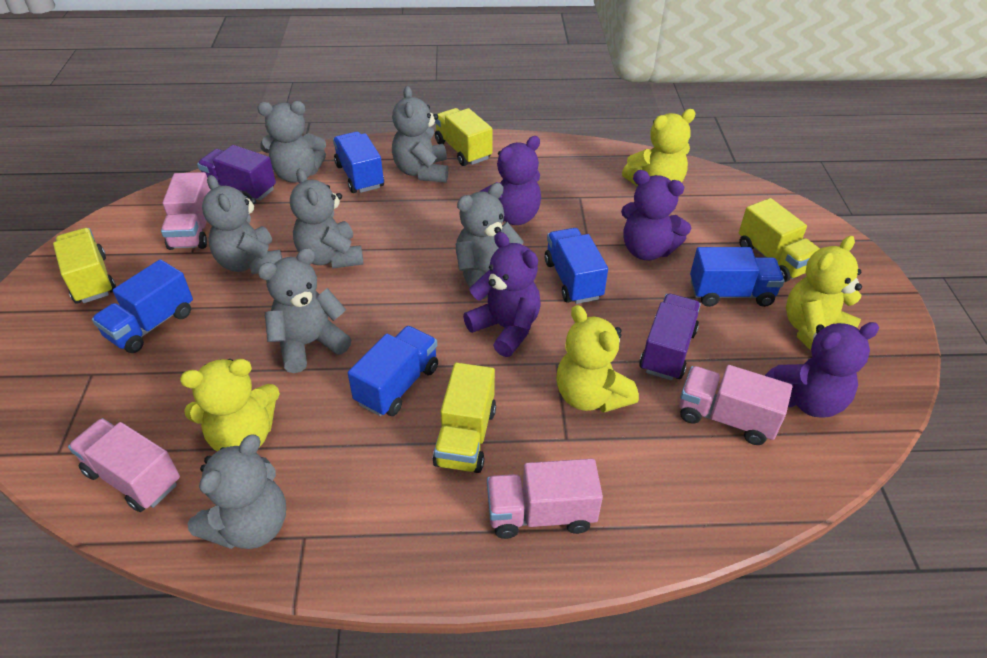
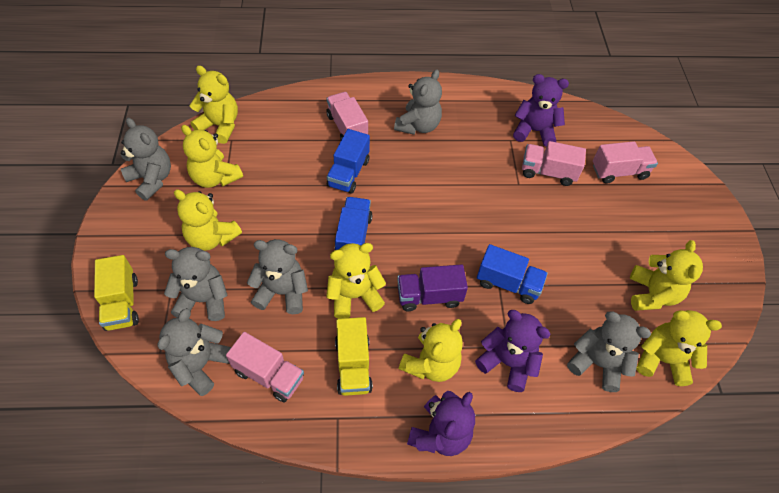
blue truck: [92,259,193,353] [333,132,384,193] [348,326,438,416] [545,228,608,304] [690,247,784,307] = 5 -> [327,129,370,194] [335,197,373,250] [477,244,548,304] = 3
grey teddy bear: [188,434,286,549] [202,175,282,274] [257,101,326,183] [258,248,352,373] [290,168,364,268] [392,86,448,182] [455,183,524,299] = 7 -> [121,118,171,201] [158,308,231,396] [164,247,228,321] [247,239,308,314] [394,70,442,135] [567,311,651,392] = 6
purple teddy bear: [463,232,541,357] [480,136,541,225] [621,170,691,260] [765,322,879,418] = 4 -> [407,391,475,456] [475,310,551,392] [513,74,569,147] = 3
purple truck: [197,145,276,201] [639,294,701,380] = 2 -> [397,264,468,311] = 1
yellow teddy bear: [180,359,280,452] [556,305,639,413] [622,109,696,186] [786,236,862,350] = 4 -> [174,189,242,251] [181,125,243,188] [189,65,238,144] [326,243,386,319] [399,319,463,382] [630,240,703,311] [636,310,722,386] = 7
yellow truck: [53,228,116,304] [433,362,496,473] [435,108,493,166] [739,198,820,282] = 4 -> [94,255,139,331] [335,317,373,396] = 2

